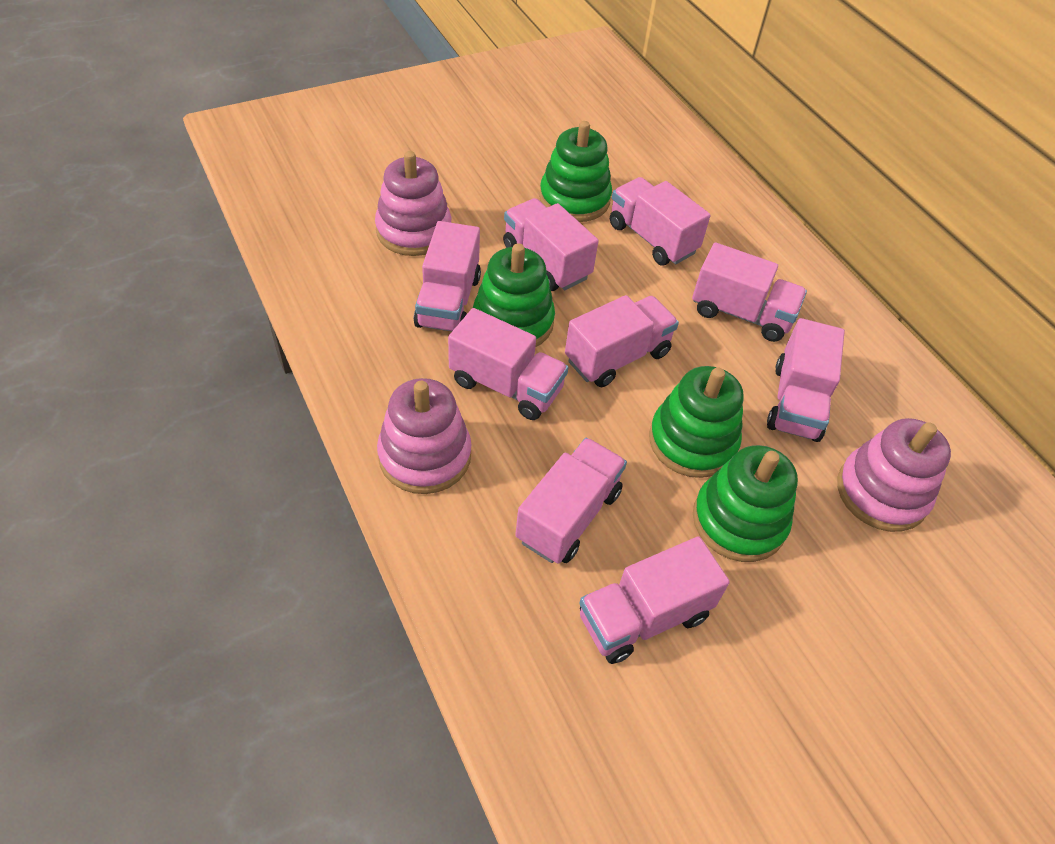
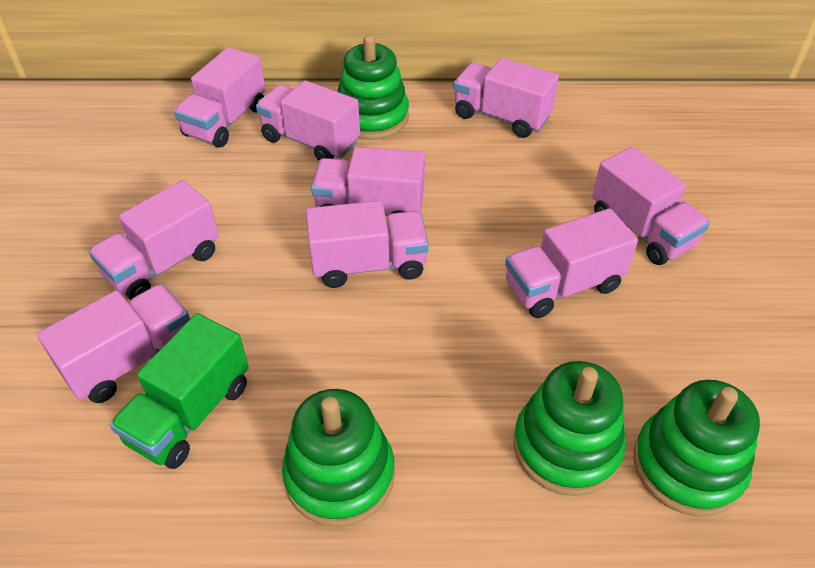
green truck: none = 0 -> [110,313,249,469] = 1
pink stacking toy: [375,151,451,256] [377,378,472,494] [837,418,951,532] = 3 -> none = 0

